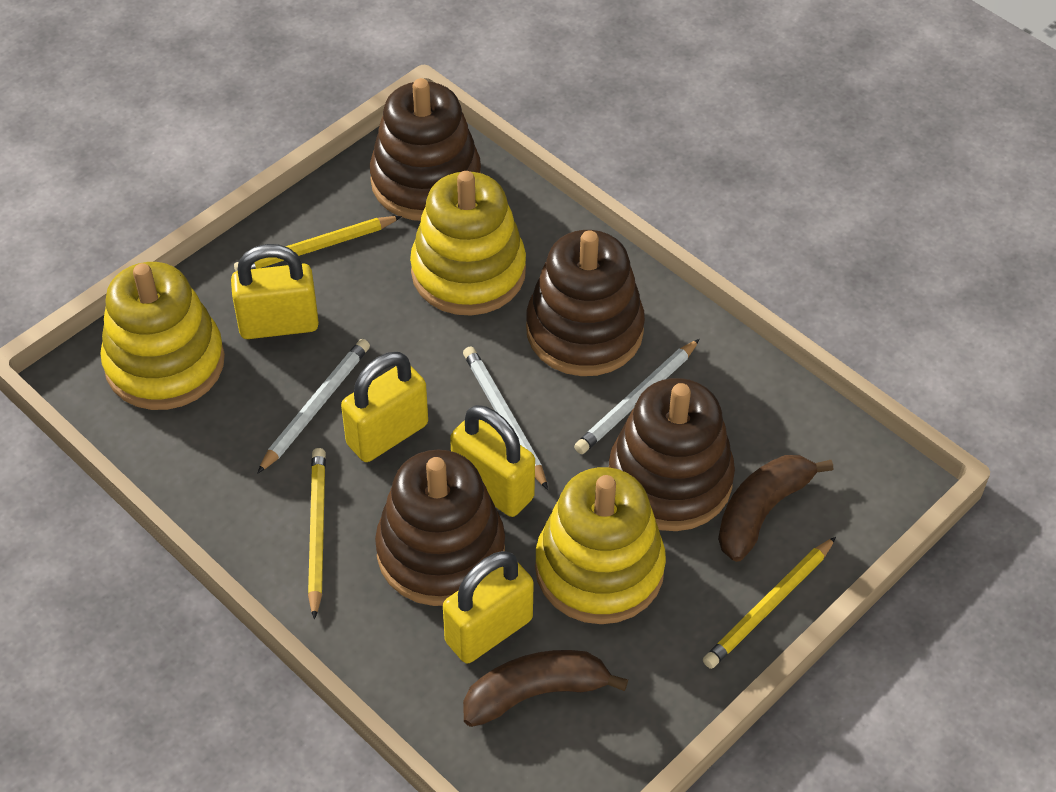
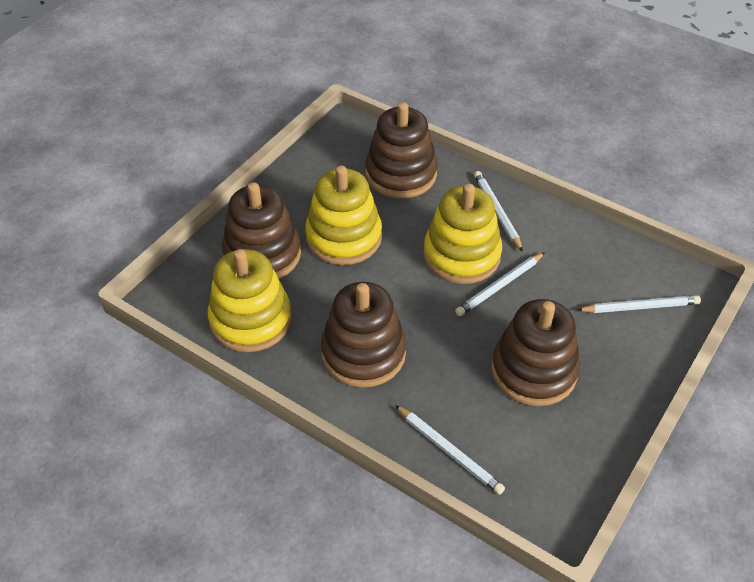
brown banana: [463,650,628,727] [718,455,833,562] = 2 -> none = 0
white pencil: [257,339,370,474] [463,346,548,490] [574,339,700,454] = 3 -> [395,405,505,495] [455,252,545,316] [474,171,523,252] [577,295,701,313] = 4
yellow padlock: [231,244,319,339] [341,352,428,462] [443,551,534,663] [450,405,535,517] = 4 -> none = 0
yellow pencil: [234,216,402,272] [308,448,326,620] [703,537,836,669] = 3 -> none = 0

